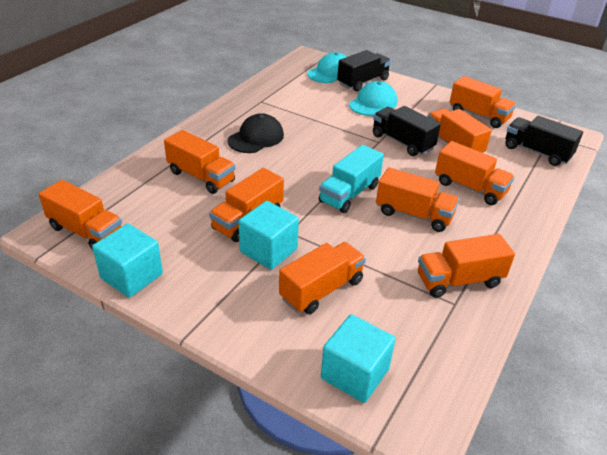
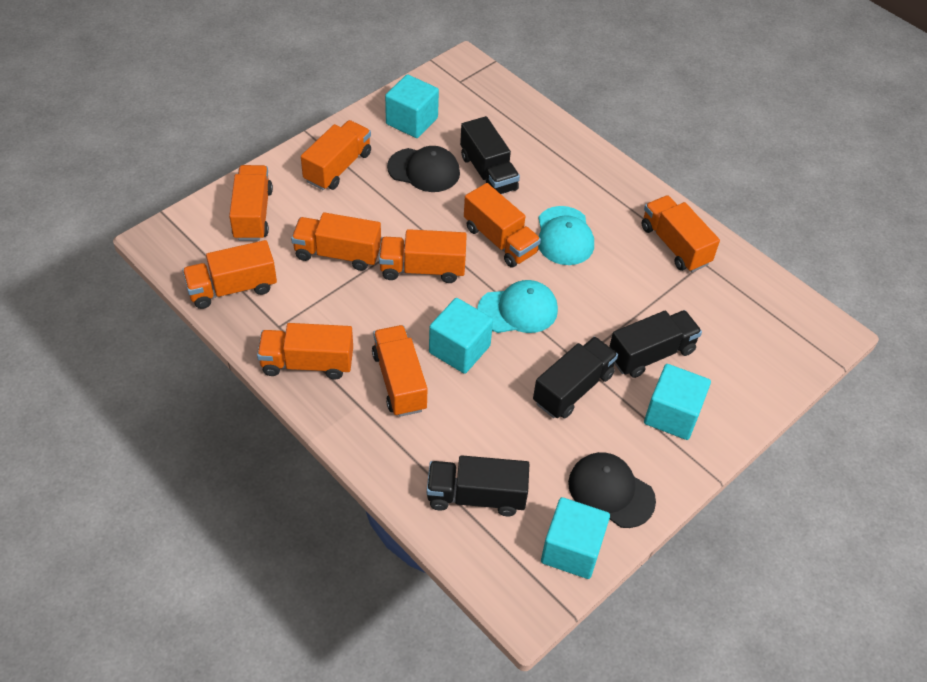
black cap: [227,113,284,153] = 1 -> [387,146,460,192] [568,452,656,528] = 2
black truck: [337,50,391,91] [373,106,441,156] [505,116,583,166] = 3 -> [427,455,529,516] [460,116,520,194] [533,337,618,418] [609,310,702,378] = 4
turquoise cube: [92,224,163,298] [239,201,299,270] [321,314,395,403] = 3 -> [385,74,439,138] [429,298,493,374] [541,497,610,579] [644,364,711,440] = 4
turquoise truck: [319,145,384,213] = 1 -> none = 0

